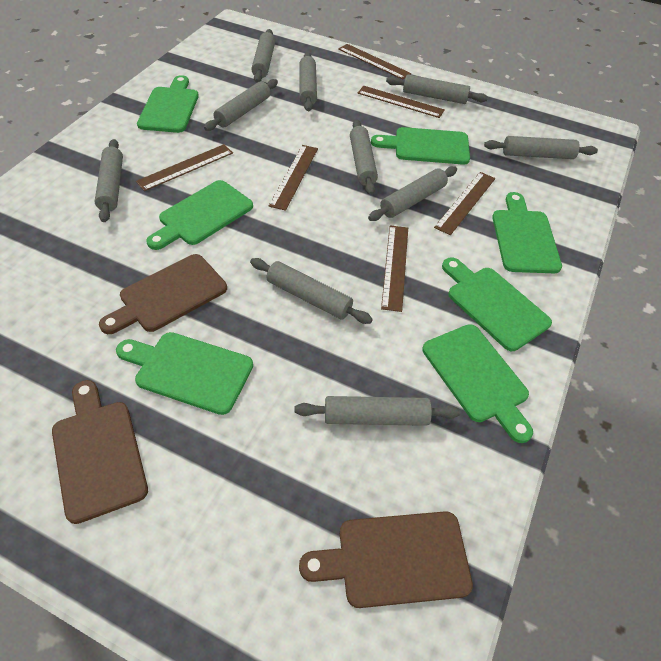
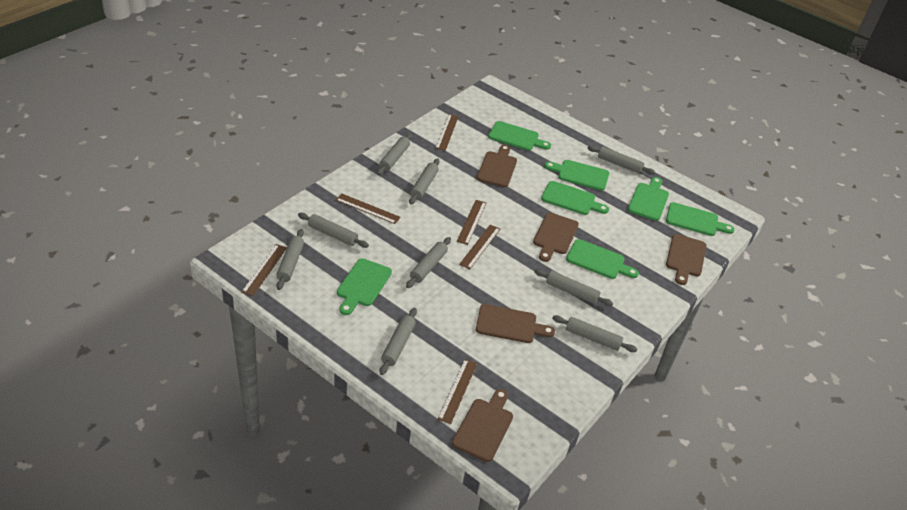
brown cutting board: [52,380,148,524] [99,254,227,334] [299,511,473,608] = 3 -> [452,389,513,462] [476,304,555,343] [477,145,517,187] [533,213,579,262] [666,234,706,285] = 5
grey rolling pin: [95,139,123,222] [204,79,278,131] [250,258,373,324] [251,29,275,83] [294,396,461,426] [299,52,317,111] [350,119,378,195] [368,166,457,221] [386,74,488,104] [484,136,598,159] = 10 -> [276,229,304,290] [298,213,369,248] [377,133,412,175] [380,308,417,375] [406,237,451,288] [409,158,440,204] [534,269,613,306] [552,315,637,352] [588,146,655,175] = 9

